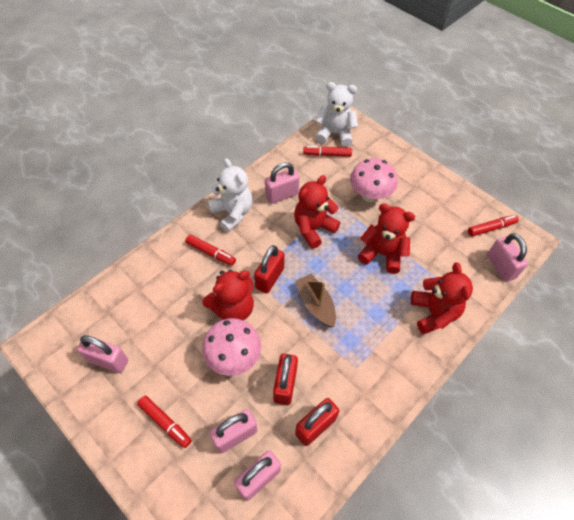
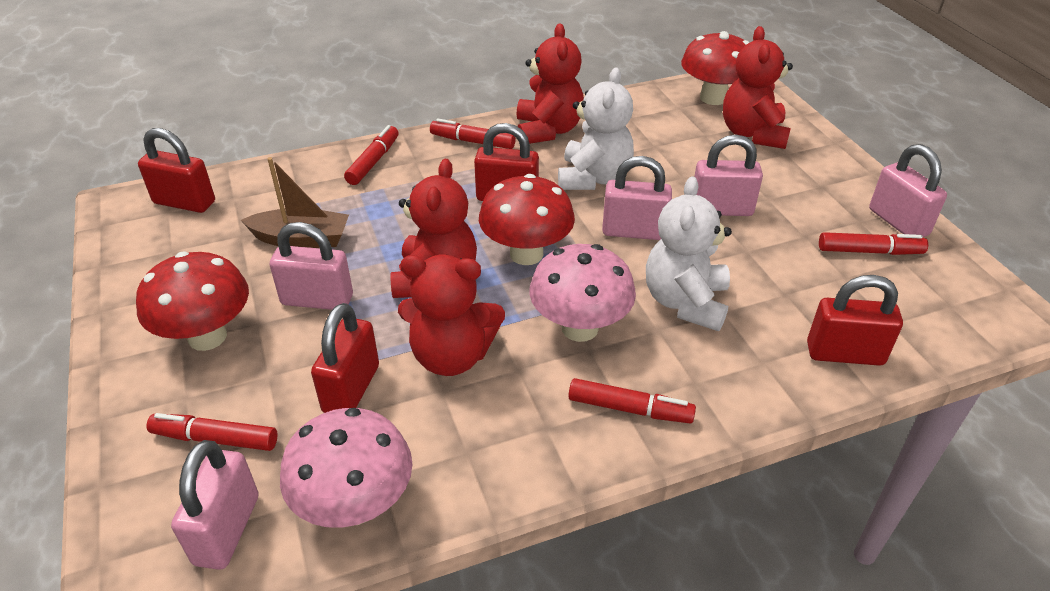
red marker: [137,396,192,448] [186,235,236,266] [303,146,352,157] [468,215,519,236] = 4 -> [147,413,277,451] [344,125,399,185] [430,119,516,149] [568,378,696,423] [819,232,928,255] = 5
red mushroom: none = 0 -> [136,252,249,351] [479,174,575,265] [681,31,750,105] = 3
red padlock: [254,245,285,294] [273,354,298,405] [295,398,339,446] = 3 -> [138,128,215,213] [311,303,379,413] [474,123,539,201] [807,275,903,366] = 4

